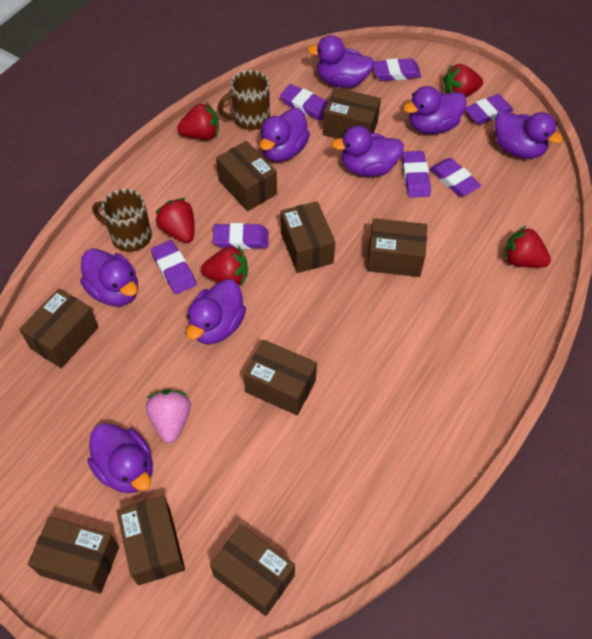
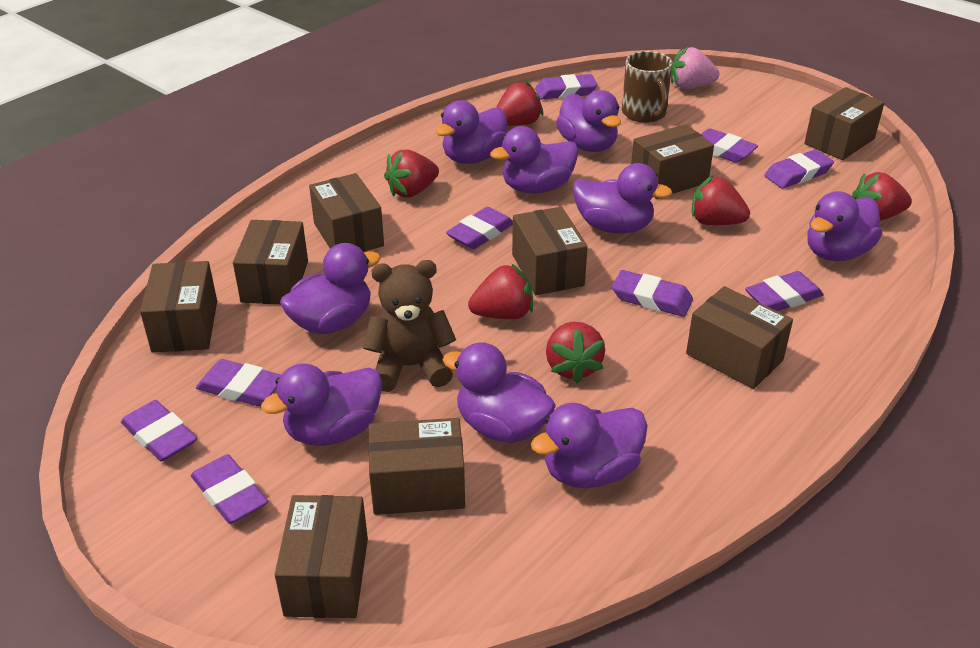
brown mug: [92,188,152,252] [218,70,270,130] = 2 -> [622,51,672,123] = 1
brown teddy bear: none = 0 -> [363,260,456,392] = 1
purple duck: [80,248,138,306] [87,423,153,493] [186,279,246,344] [260,108,310,162] [307,35,375,88] [331,126,404,176] [403,86,467,134] [495,110,563,159] = 8 -> [261,363,382,446] [280,243,381,334] [435,100,507,164] [443,342,556,443] [490,126,579,194] [531,403,648,488] [556,90,621,152] [573,163,672,233] [807,191,882,261] = 9
purple eraser: [151,240,196,294] [213,223,269,249] [280,84,328,121] [373,58,421,81] [402,151,431,198] [430,158,481,197] [465,94,513,125] = 7 -> [121,400,197,461] [191,454,268,524] [196,359,281,406] [446,207,513,249] [535,74,598,99] [612,270,693,317] [701,128,758,163] [745,271,824,311] [764,150,834,188] = 9
red strawberry: [155,198,195,243] [177,102,219,140] [201,246,248,286] [443,64,483,97] [504,225,551,268] = 5 -> [384,149,439,198] [468,263,533,319] [496,81,543,126] [546,322,605,383] [692,176,750,225] [852,172,912,221] = 6

